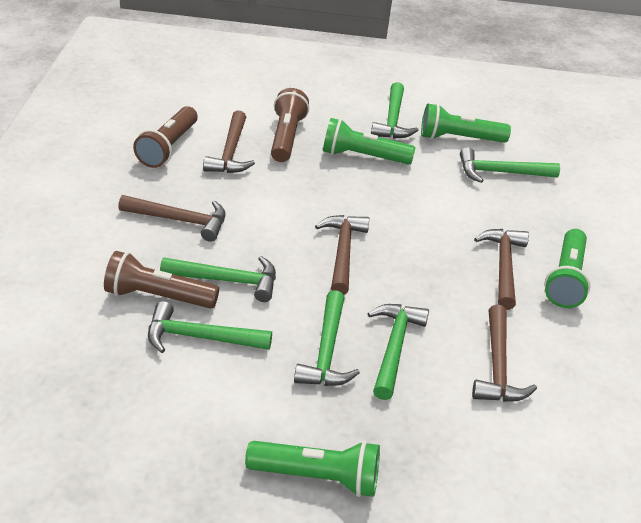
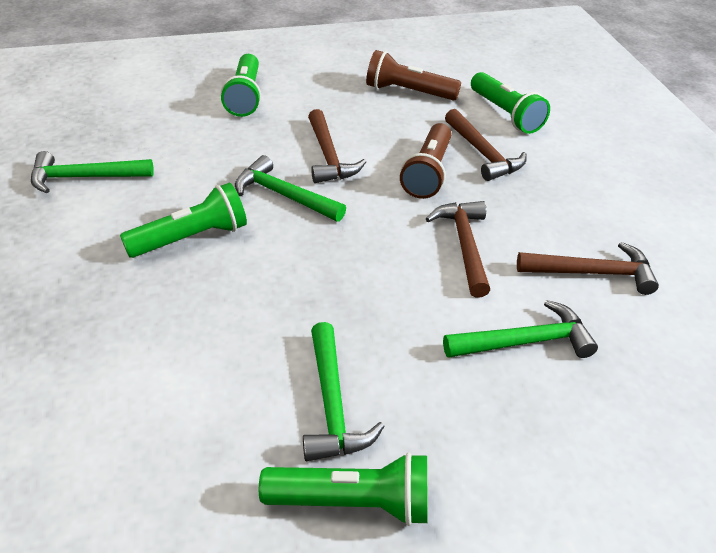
brown flashlight: [104,251,219,309] [133,106,198,168] [271,88,309,162] = 3 -> [366,50,461,101] [400,123,451,199] = 2
brown hammer: [118,195,226,242] [203,111,255,173] [315,215,369,295] [472,305,537,402] [474,229,529,310] = 5 -> [308,109,366,183] [426,201,490,298] [445,109,527,181] [517,242,659,295] = 4
green hammer: [148,301,272,353] [160,256,276,302] [294,290,360,386] [367,304,429,400] [371,82,418,139] [460,147,560,183] = 6 -> [31,151,154,193] [235,155,346,222] [303,322,384,461] [443,300,598,358] = 4

